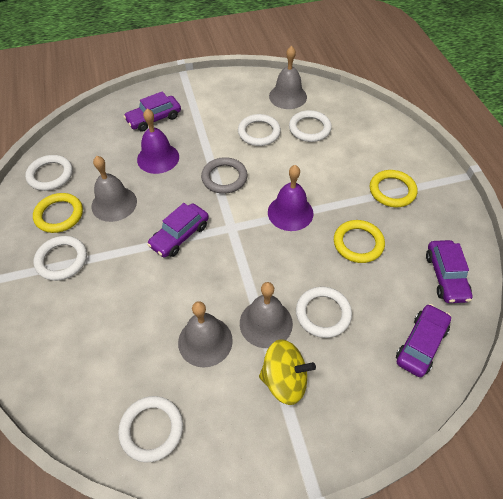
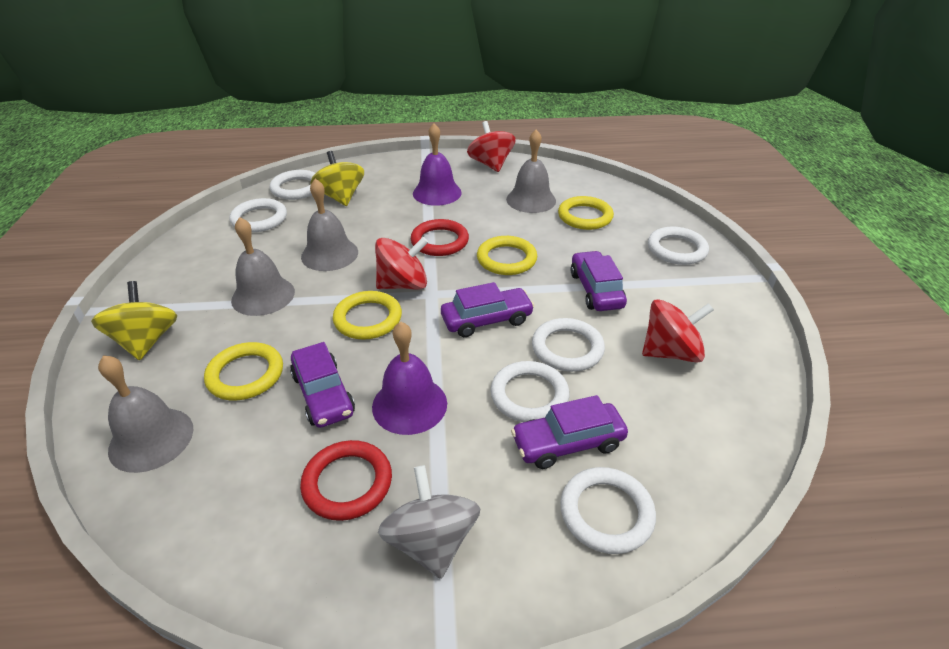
grey ring: [201,157,247,194] = 1 -> none = 0
grey spinning top: none = 0 -> [378,465,480,579] = 1
red ring: none = 0 -> [300,440,392,521] [411,219,469,256] = 2
red spinning top: none = 0 -> [375,237,428,290] [467,121,516,172] [642,299,714,363] = 3
yellow ring: [33,193,83,233] [334,220,385,263] [370,170,417,207] = 3 -> [204,342,283,401] [333,291,402,340] [477,236,537,275] [558,196,614,230] = 4
yellow spinning top: [259,339,316,405] = 1 -> [91,281,177,360] [310,151,364,206] = 2

